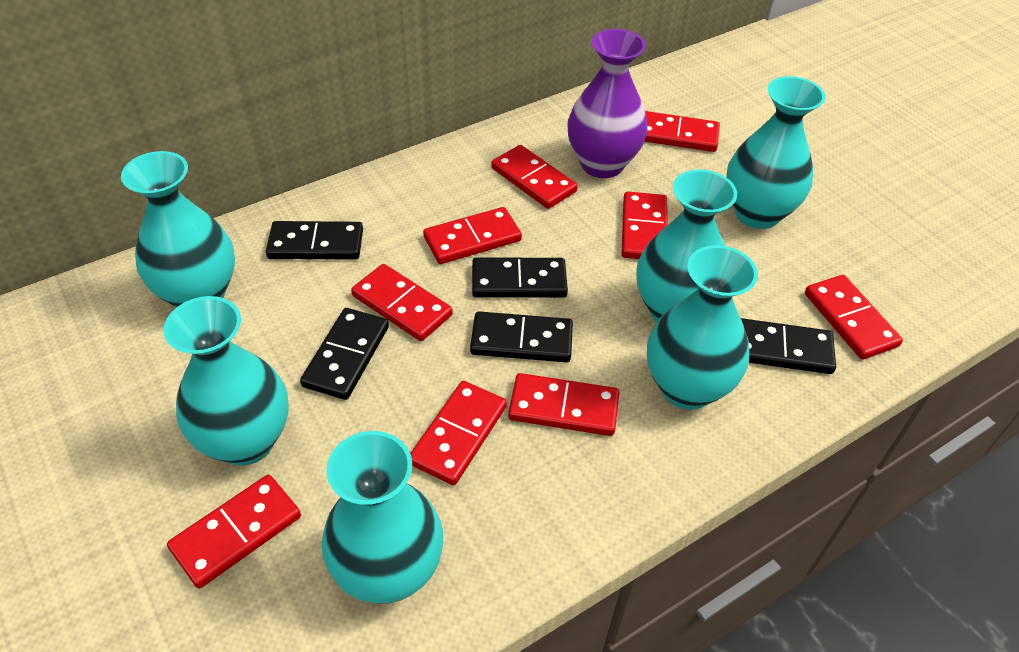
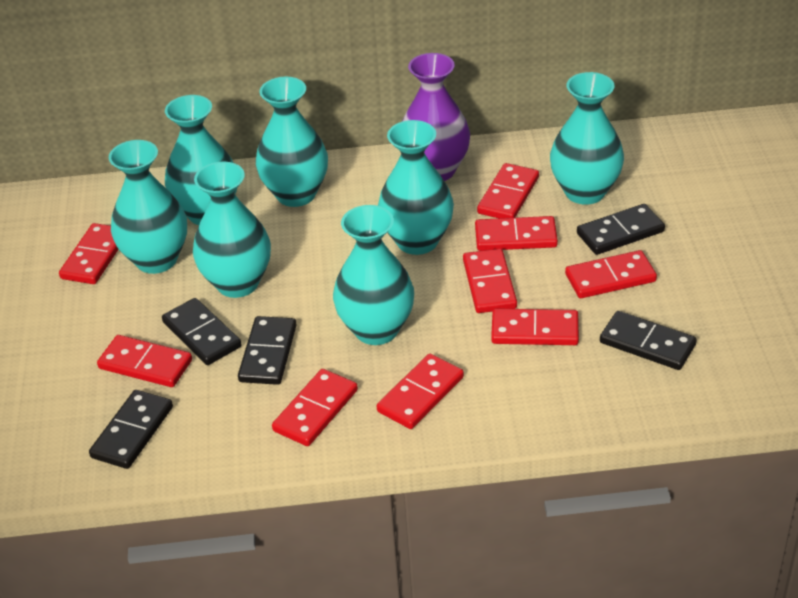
turquoise vase: [121,151,235,308] [163,296,288,466] [322,431,443,604] [636,169,737,322] [647,245,758,410] [726,76,825,229] = 6 -> [109,140,187,274] [165,95,238,225] [193,162,271,298] [256,76,328,207] [333,205,414,345] [378,120,454,255] [550,72,624,205] = 7

